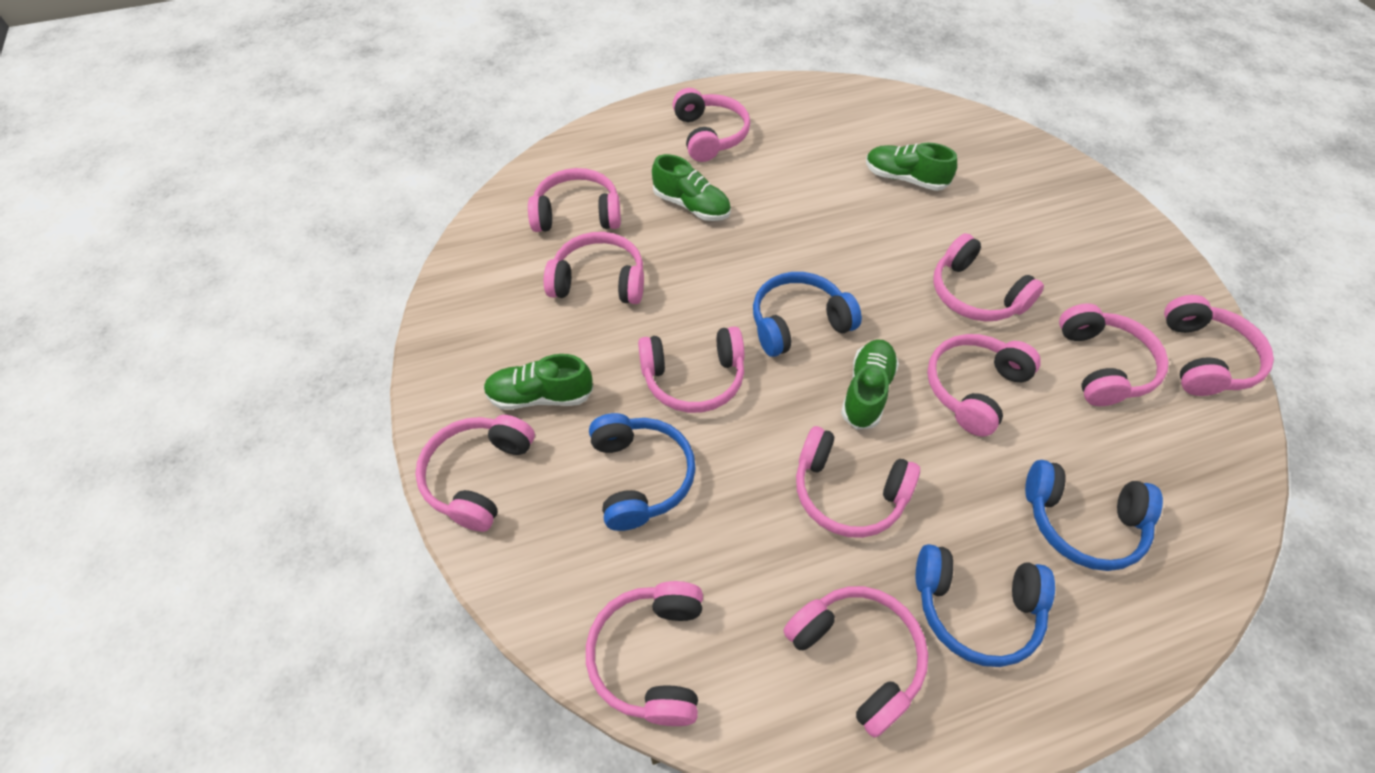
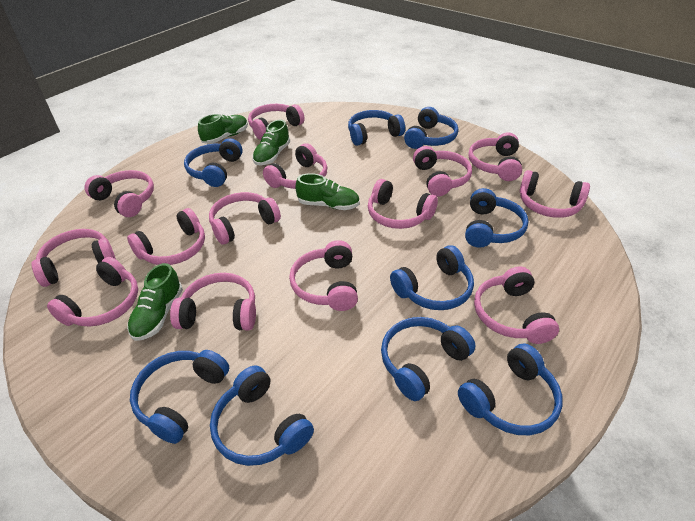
blue headphones: [589,413,696,531] [753,272,862,357] [916,544,1055,667] [1025,460,1163,571] = 4 -> [130,350,229,444] [184,138,243,187] [210,365,314,466] [348,110,405,146] [381,317,475,401] [390,245,474,310] [404,107,458,149] [458,343,562,435] [465,188,529,248] = 9
pink headphones: [415,415,535,532] [528,168,621,232] [544,232,644,304] [586,581,703,726] [638,327,744,413] [673,88,750,162] [783,586,928,738] [796,426,920,538] [927,334,1041,437] [933,233,1044,321] [1059,303,1168,406] [1164,295,1274,396] = 12 -> [32,229,116,287] [47,257,138,327] [85,170,154,217] [127,208,205,265] [170,273,256,331] [209,192,281,244] [248,104,304,140] [263,143,327,189] [289,240,358,311] [368,179,438,229] [413,146,472,197] [468,132,522,181] [474,267,559,344] [520,170,590,218] = 14

